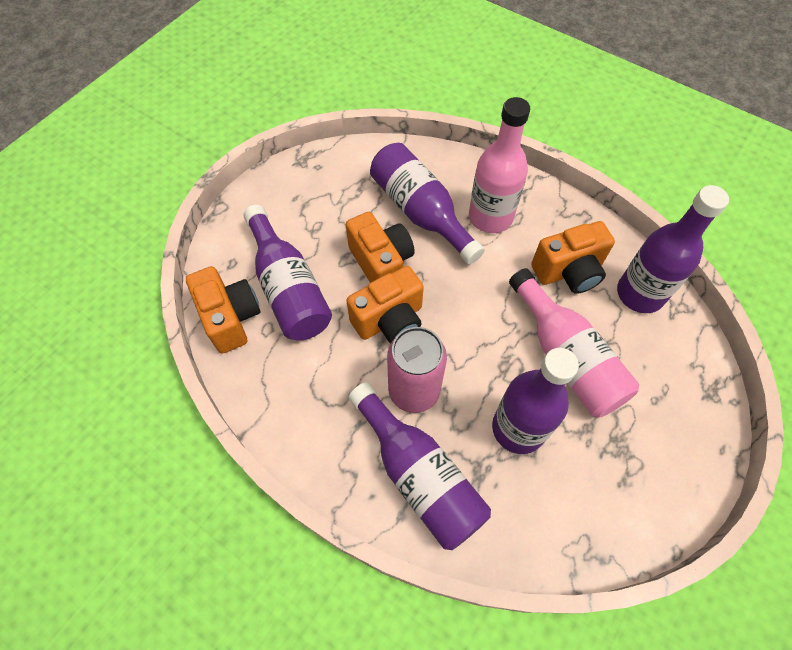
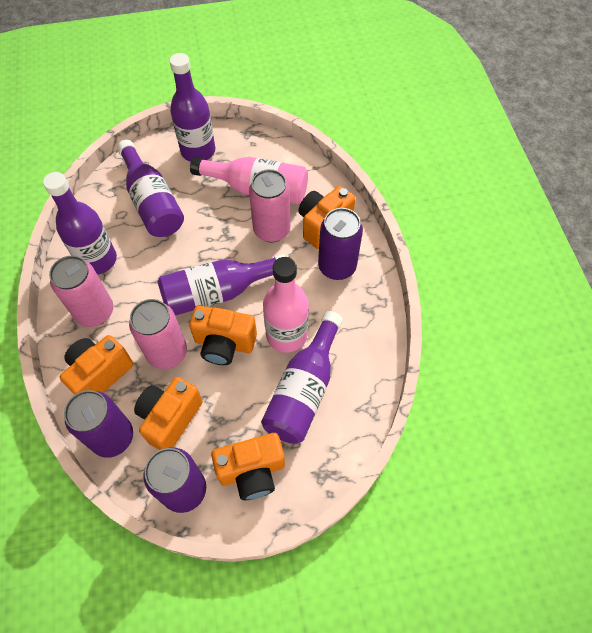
orange camera: [186,266,261,354] [346,212,415,283] [346,266,424,343] [531,221,615,294] = 4 -> [60,335,134,395] [134,377,203,450] [189,305,257,365] [211,433,285,500] [298,186,356,249] = 5
pink can: [387,327,447,413] = 1 -> [49,256,113,327] [129,299,187,369] [249,169,290,242] = 3
purple can: none = 0 -> [64,390,133,458] [143,447,206,513] [318,208,363,280] = 3

